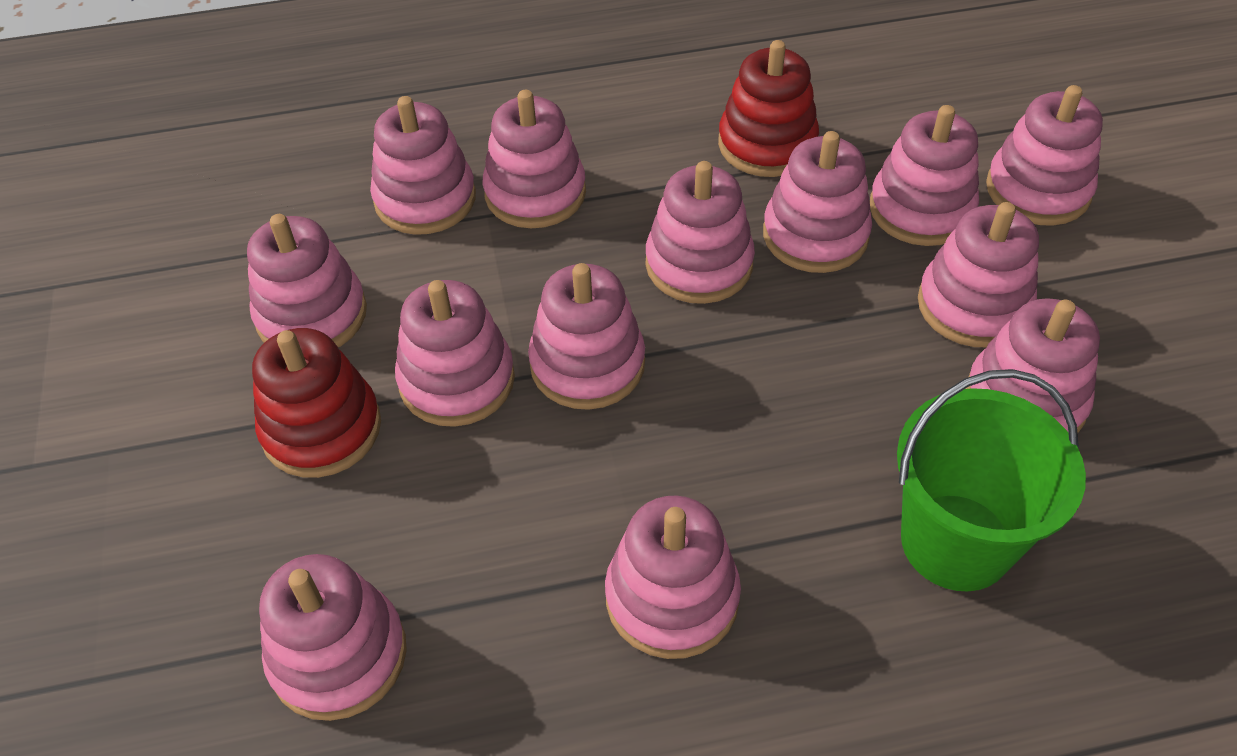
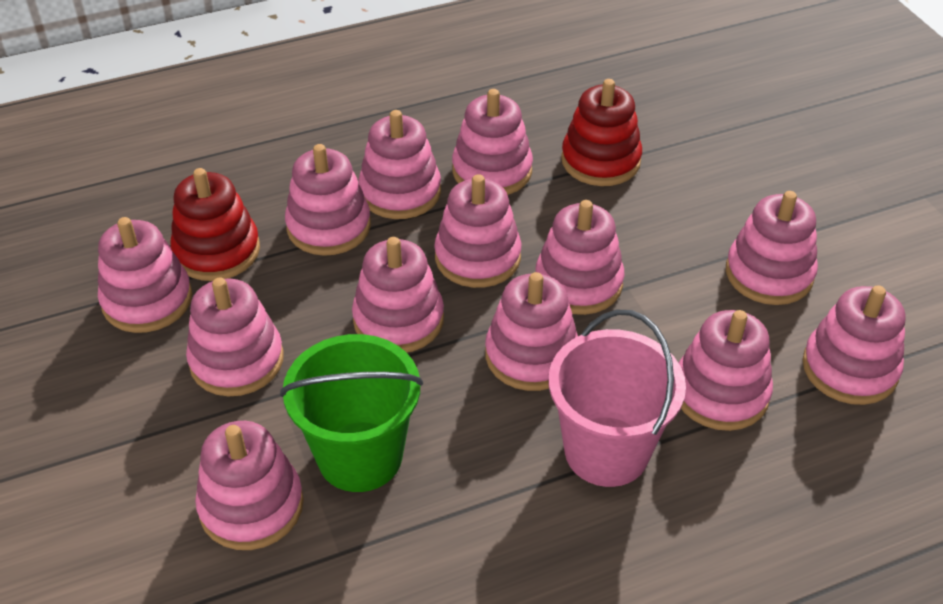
pink bucket: none = 0 -> [548,309,686,487] = 1

